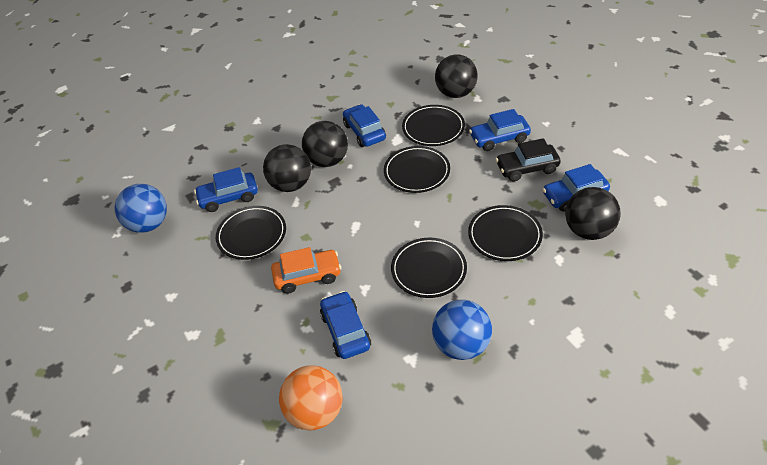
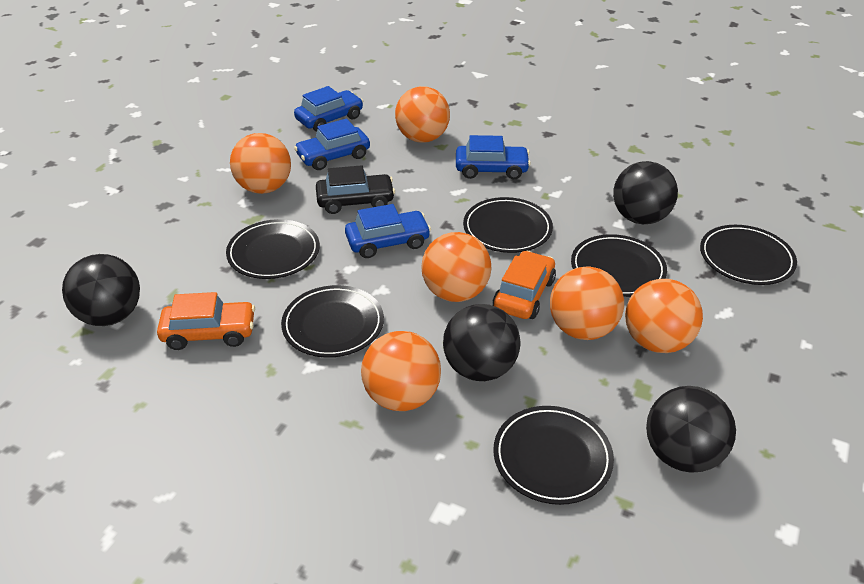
black plate: [216,206,286,260] [384,146,450,193] [391,238,467,298] [402,105,465,146] [468,205,543,261] = 5 -> [226,219,320,279] [281,285,384,358] [463,197,553,253] [493,406,614,505] [571,234,667,297] [700,225,797,285] = 6
blue ball: [115,184,167,233] [432,300,492,360] = 2 -> none = 0
blue car: [194,167,258,212] [320,291,371,359] [343,104,386,147] [469,109,531,151] [542,164,610,212] = 5 -> [294,86,363,132] [294,119,370,170] [345,204,431,258] [456,135,531,179] = 4
orange ball: [279,366,343,431] = 1 -> [230,133,291,194] [361,331,441,411] [395,86,450,143] [421,232,491,302] [550,267,624,340] [625,279,703,353] = 6
orange car: [271,247,341,294] = 1 -> [157,292,255,350] [493,251,556,319] = 2

